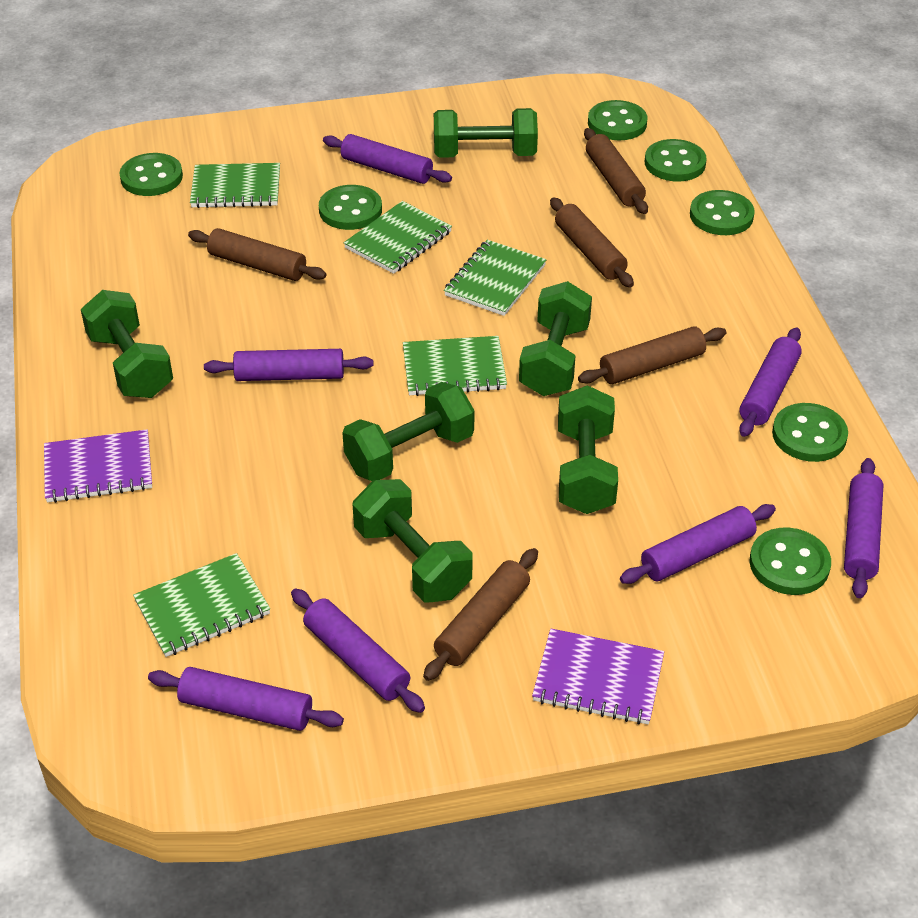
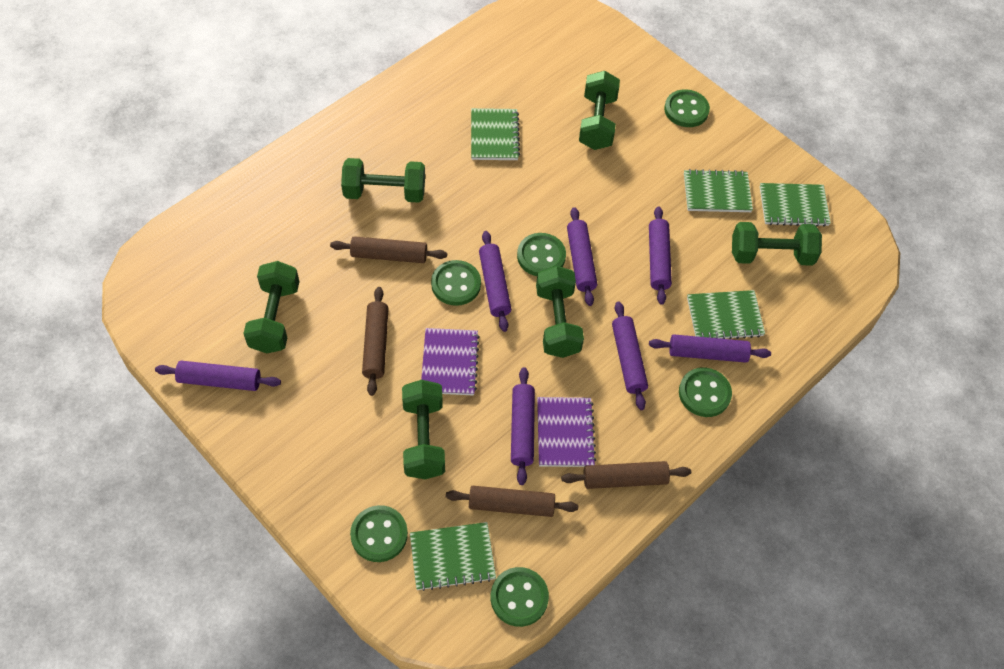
brown rolling pin: [188,228,327,281] [423,548,538,681] [550,197,634,288] [578,326,726,384] [584,128,648,214] = 5 -> [330,236,447,263] [362,287,389,396] [446,486,578,517] [561,461,691,489] = 4
green button: [119,153,183,196] [319,185,382,230] [588,100,647,140] [645,139,707,182] [690,190,755,235] [749,527,831,595] [772,403,848,462] = 7 -> [350,505,408,562] [431,260,481,306] [491,567,549,627] [517,233,566,276] [664,89,710,127] [679,367,732,417] = 6

